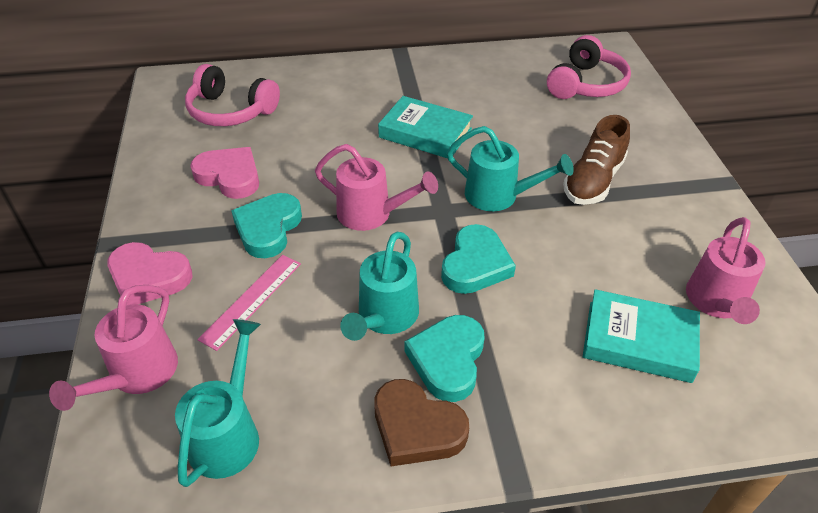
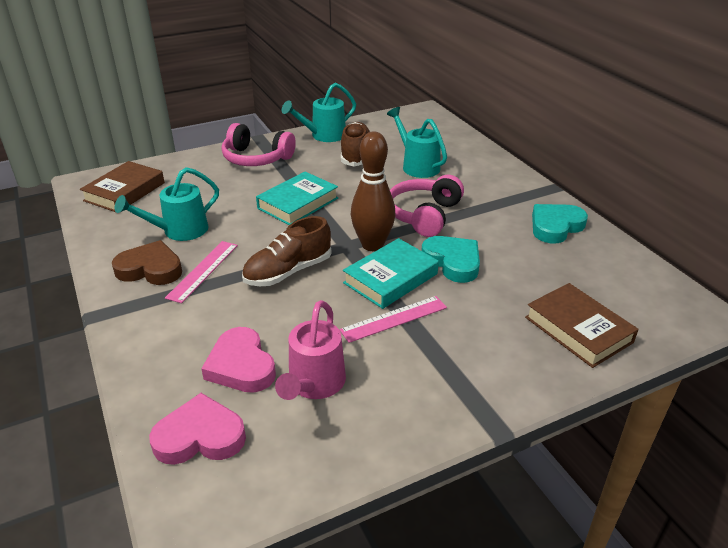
brown book: none = 0 -> [80,161,165,212] [525,283,639,368] = 2
brown bowling pin: none = 0 -> [351,131,395,251] = 1
brown shoe: [563,115,630,205] = 1 -> [242,216,332,286] [341,122,370,166] = 2
pink ruler: [197,255,301,351] = 1 -> [165,241,238,303] [339,296,447,343] = 2
pink watering can: [49,285,178,411] [315,144,438,231] [686,217,765,324] = 3 -> [275,300,346,400] = 1
turquoise heart: [231,193,302,258] [405,315,485,402] [441,224,516,294] = 3 -> [421,236,480,283] [532,204,588,244] = 2

